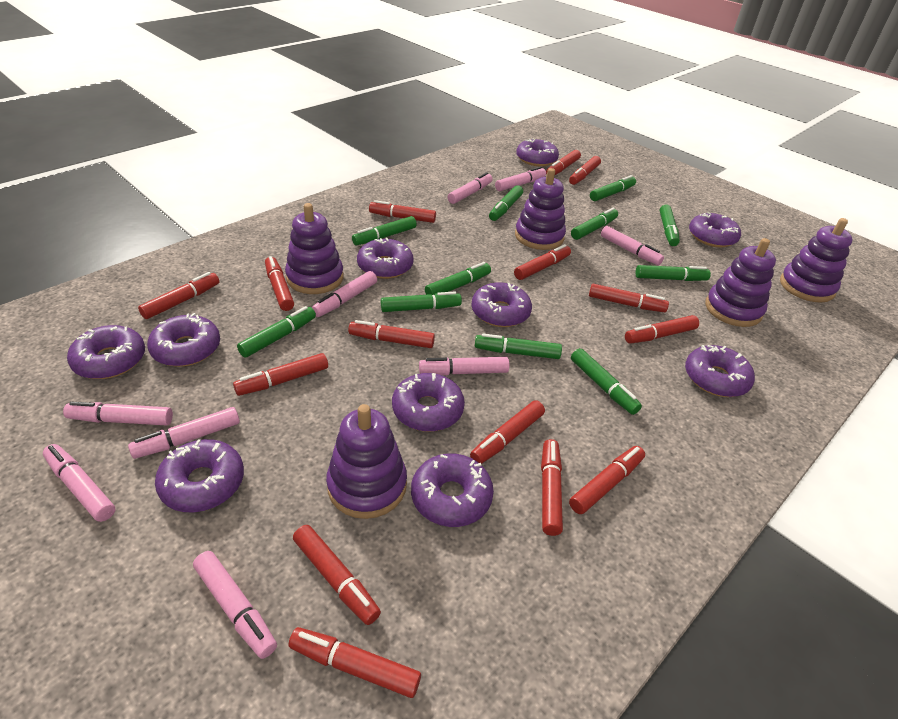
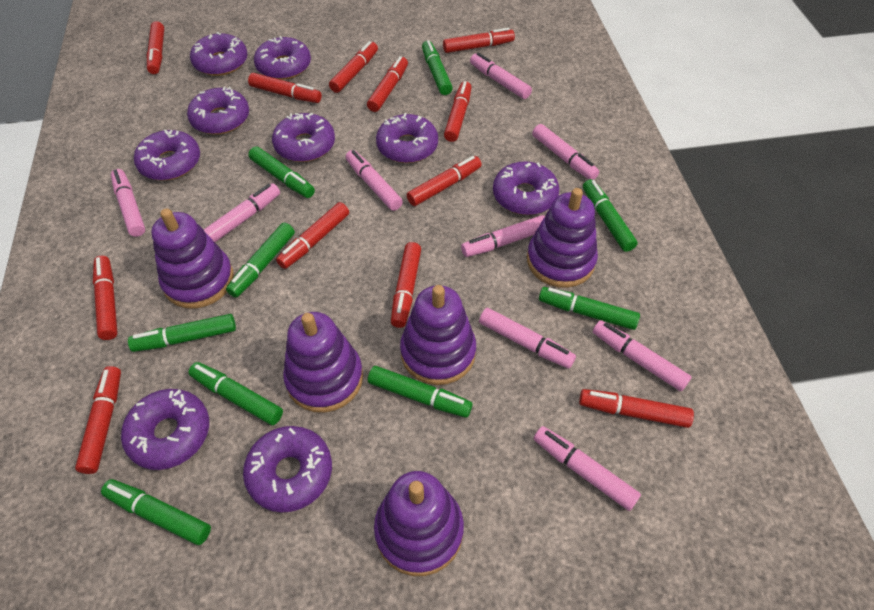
green marker: [237,306,316,358] [352,216,417,246] [381,291,462,312] [425,262,491,295] [475,334,562,359] [489,185,523,221] [571,208,618,240] [571,348,642,415] [590,175,636,201] [636,265,711,281] [660,204,680,246] = 11 -> [101,479,211,545] [128,314,236,352] [188,362,283,425] [226,223,295,298] [248,146,315,198] [368,366,473,418] [422,40,453,95] [539,287,640,330] [583,179,638,252] = 9
purple donut: [67,325,145,379] [147,313,220,367] [155,439,244,512] [357,238,413,279] [392,373,465,432] [411,453,494,527] [471,282,532,327] [516,138,559,167] [685,345,755,397] [689,212,741,247] = 10 -> [121,389,209,470] [134,130,200,181] [187,87,249,135] [190,32,248,76] [243,426,332,513] [254,36,311,80] [272,113,335,162] [376,113,438,163] [493,162,559,215] = 9
red marker: [138,272,219,319] [233,353,328,396] [265,256,294,311] [288,627,421,698] [293,525,381,625] [348,320,435,348] [369,200,436,223] [470,400,545,464] [514,244,571,280] [541,439,563,536] [546,150,581,175] [569,156,601,185] [569,446,645,514] [589,284,669,312] [625,315,699,344] = 15 -> [75,366,121,474] [93,256,118,340] [147,21,164,74] [248,73,322,103] [276,202,349,269] [329,41,378,93] [367,56,408,112] [391,242,421,328] [407,156,482,206] [443,28,515,53] [444,81,472,142] [579,389,694,428] = 12

